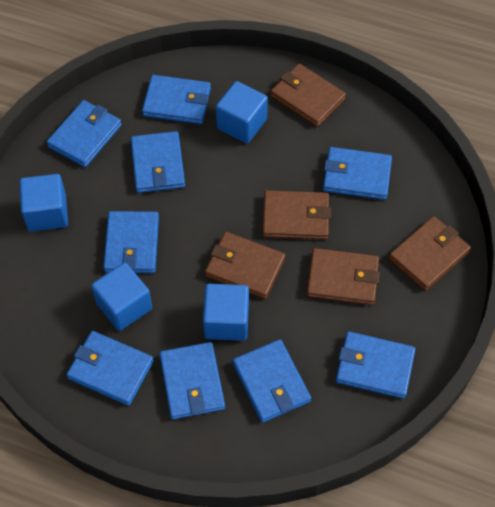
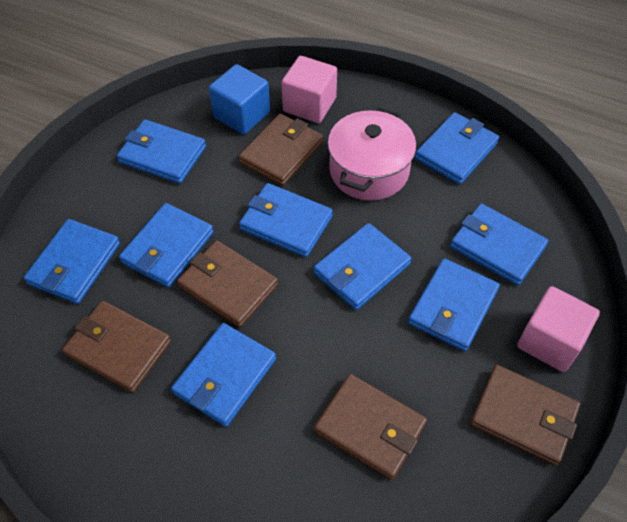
blue cube: [19,174,68,232] [91,262,152,331] [203,284,249,341] [216,81,268,144] = 4 -> [209,64,270,135] = 1
pink cube: none = 0 -> [281,56,337,123] [517,286,600,372] = 2
pink pot: none = 0 -> [328,107,416,201] = 1

